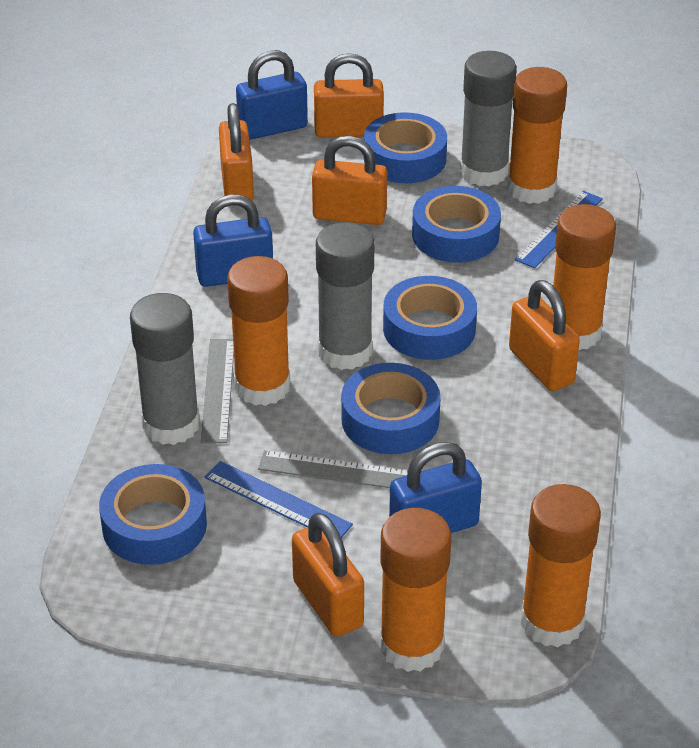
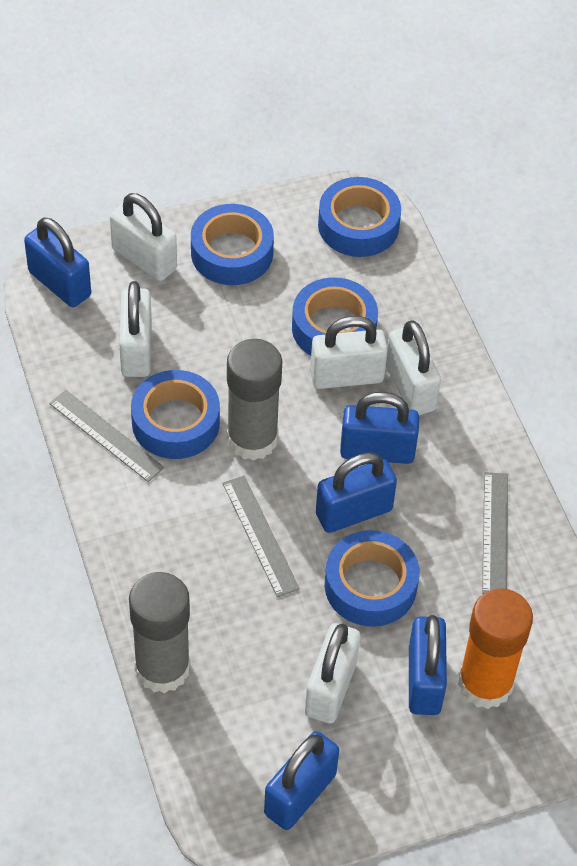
blue padlock: [193,194,273,287] [236,50,308,140] [389,442,482,533] = 3 -> [24,217,91,307] [264,731,339,830] [316,452,397,533] [340,392,419,464] [409,615,447,715] = 5
blue ruler: [205,461,353,538] [515,191,603,268] = 2 -> none = 0
grey glue stick: [130,293,200,445] [316,222,374,370] [460,51,517,186] = 3 -> [129,572,190,693] [227,339,282,461] = 2
grey ruler: [201,339,234,443] [258,450,408,488] = 2 -> [49,390,165,482] [222,476,300,597] [482,472,508,594] = 3
orange glue stick: [227,256,290,406] [380,508,451,672] [507,67,567,204] [521,484,601,647] [551,204,616,350] = 5 -> [458,588,533,709] = 1
orange padlock: [219,103,254,202] [292,513,364,637] [312,136,387,225] [314,53,384,138] [509,280,580,391] = 5 -> none = 0
white padlock: none = 0 -> [110,193,177,281] [119,281,152,377] [305,623,361,724] [310,316,388,389] [386,320,441,415] = 5

